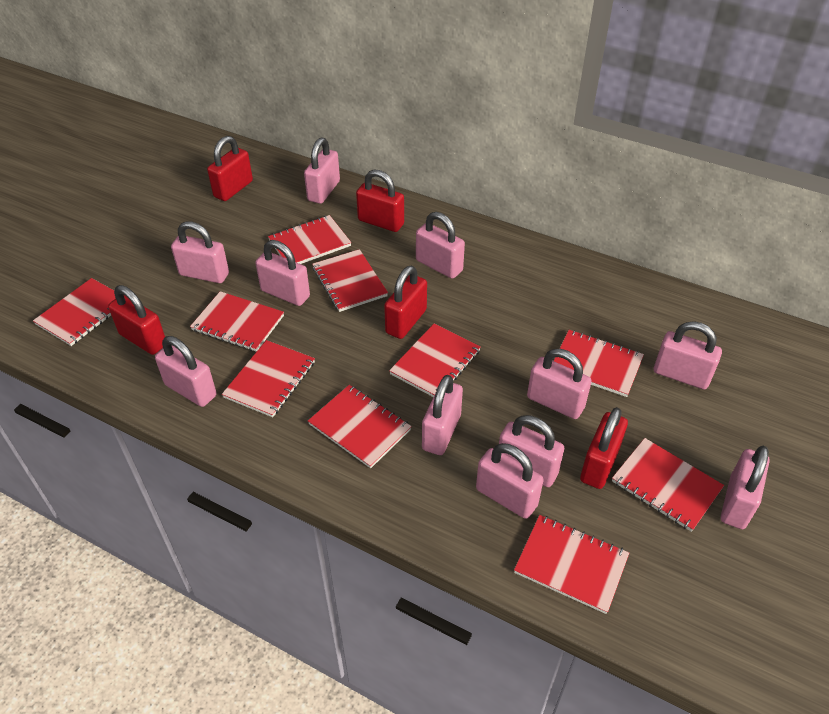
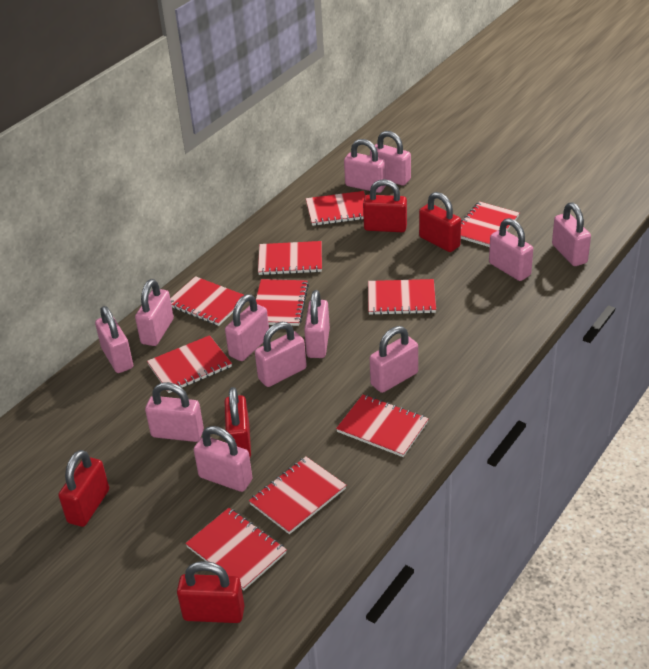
pink padlock: [155,336,216,407] [171,221,229,283] [255,240,310,306] [304,137,340,204] [416,212,465,279] [422,375,463,455] [476,443,544,519] [499,415,564,487] [527,349,592,419] [654,321,722,389] [721,446,770,529] = 11 -> [95,306,133,373] [135,279,174,346] [145,382,204,442] [194,426,252,492] [225,294,269,361] [255,322,307,387] [304,290,330,358] [344,139,386,193] [370,131,411,186] [370,326,418,393] [489,218,533,281] [552,202,591,266] = 12

